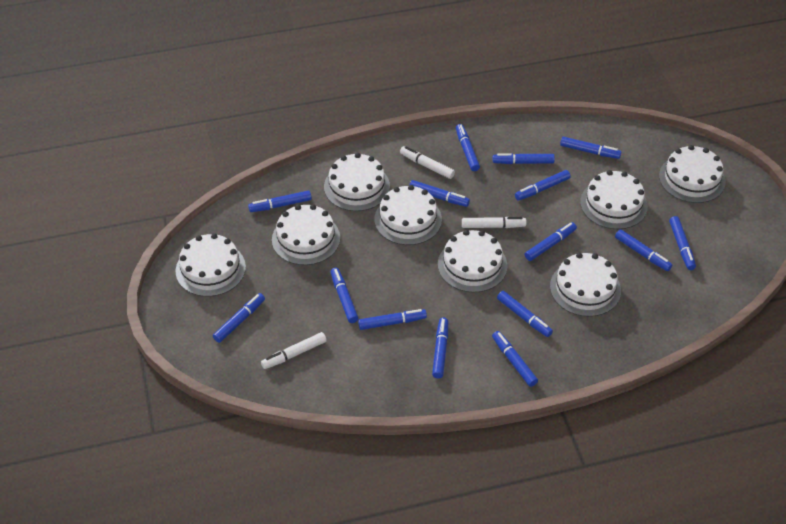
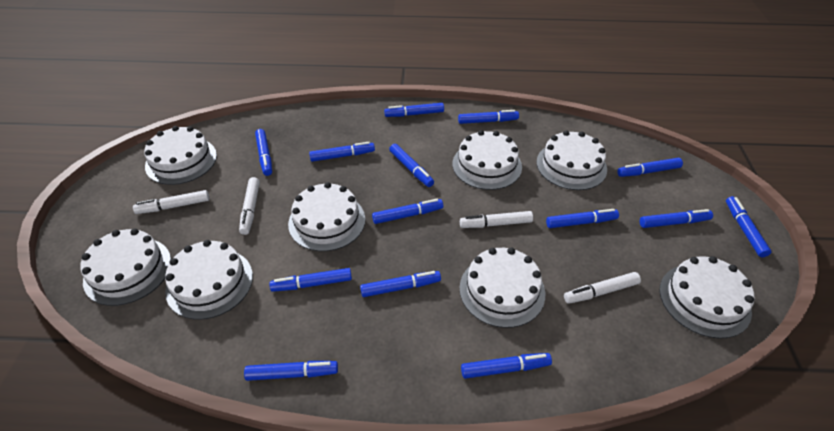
blue marker: [213,293,265,343] [248,190,312,212] [331,268,358,323] [358,309,427,330] [409,180,470,207] [432,317,448,378] [456,124,480,171] [492,331,538,387] [493,153,555,164] [497,291,553,337] [515,170,571,201] [525,222,577,261] [560,137,622,159] [615,229,672,271] [669,216,696,270] = 15 -> [244,361,338,381] [255,129,272,176] [269,268,352,292] [309,142,375,162] [360,271,441,297] [372,199,443,224] [384,103,444,117] [389,144,434,187] [458,110,519,124] [461,353,552,379] [546,209,619,228] [617,158,683,177] [640,209,713,228] [726,196,771,257] = 14
white marker: [261,332,327,369] [400,146,455,179] [462,217,526,228] = 3 -> [133,190,209,214] [239,177,260,235] [460,211,533,228] [564,272,641,304] = 4

